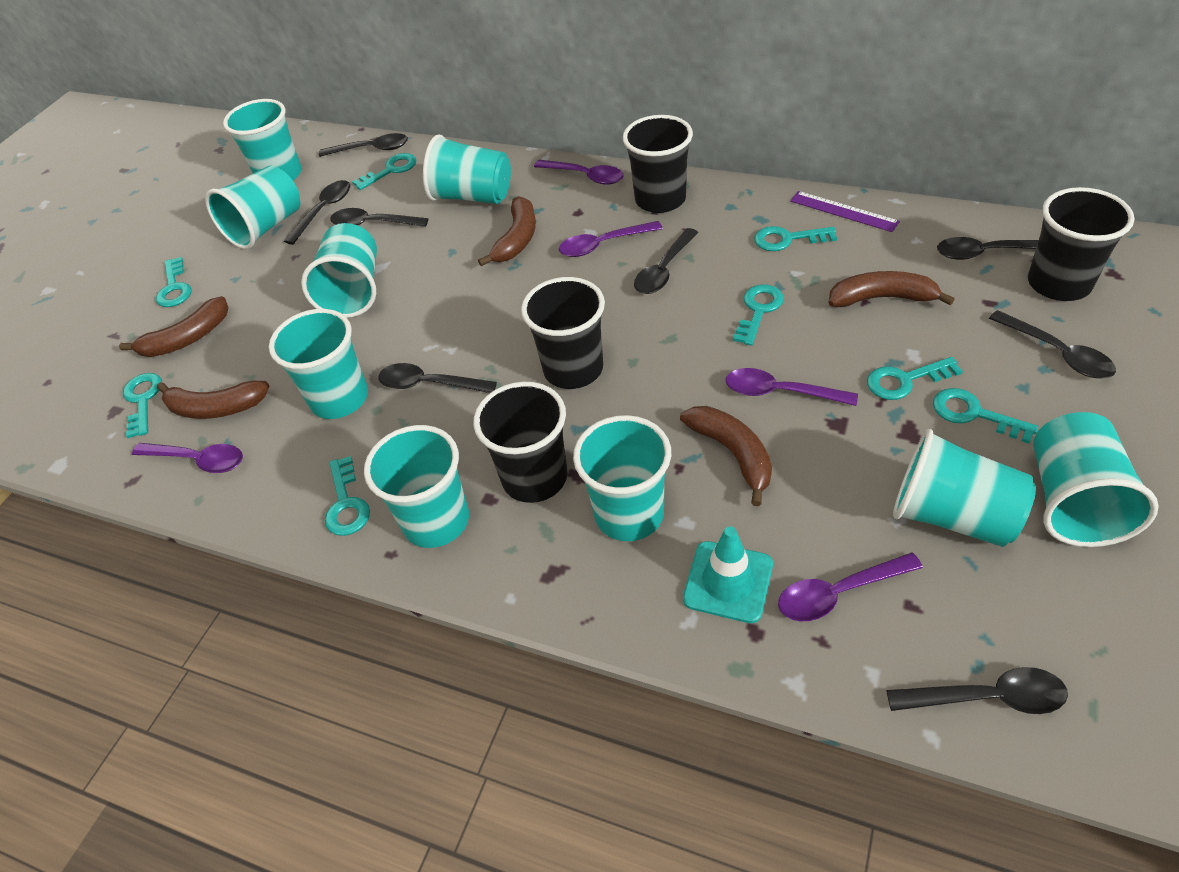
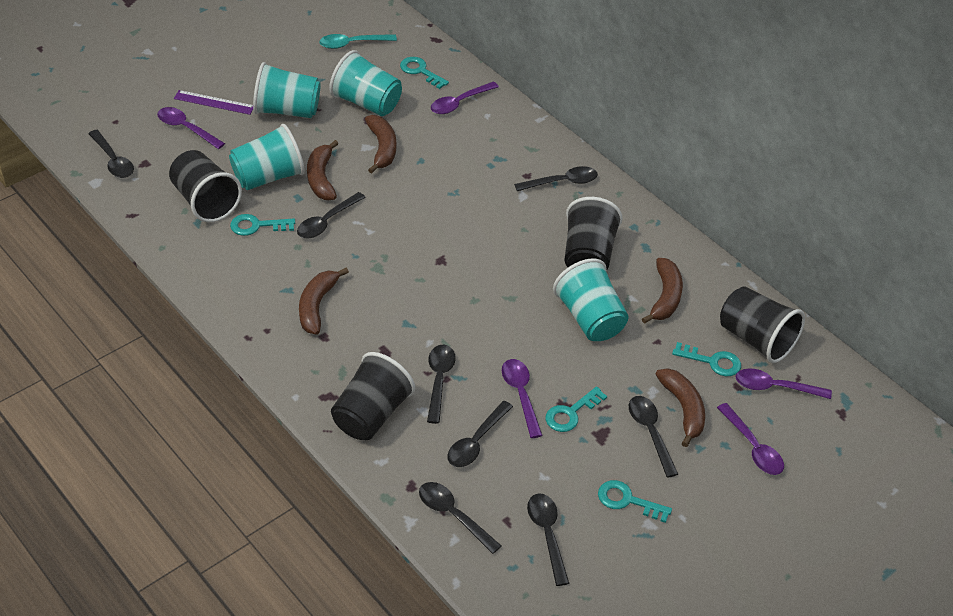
turquoise cup: [205,166,300,249] [223,99,302,181] [269,309,368,419] [301,223,377,318] [364,425,469,548] [423,134,511,204] [573,415,671,541] [893,429,1036,547] [1033,412,1159,547] = 9 -> [229,124,305,190] [253,62,321,118] [329,50,402,116] [553,258,629,341] = 4
turquoise key: [123,373,162,438] [156,257,191,307] [325,456,370,536] [352,153,416,190] [733,284,784,346] [754,226,837,251] [867,357,963,400] [933,388,1038,444] = 8 -> [230,214,295,236] [400,57,449,89] [545,387,607,432] [598,480,672,523] [672,342,741,376] = 5
turquoise spoon: none = 0 -> [319,34,397,49] = 1
turquoise traffic cone: [683,526,773,623] = 1 -> none = 0

